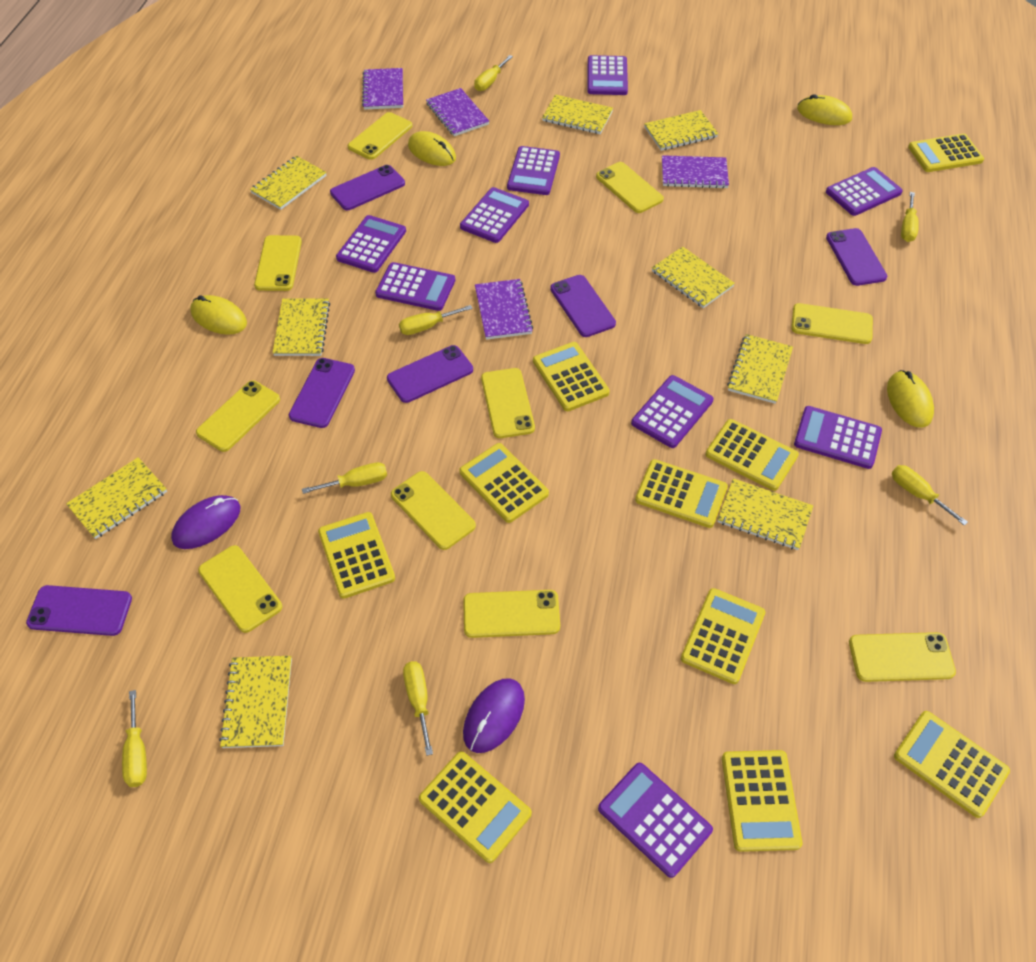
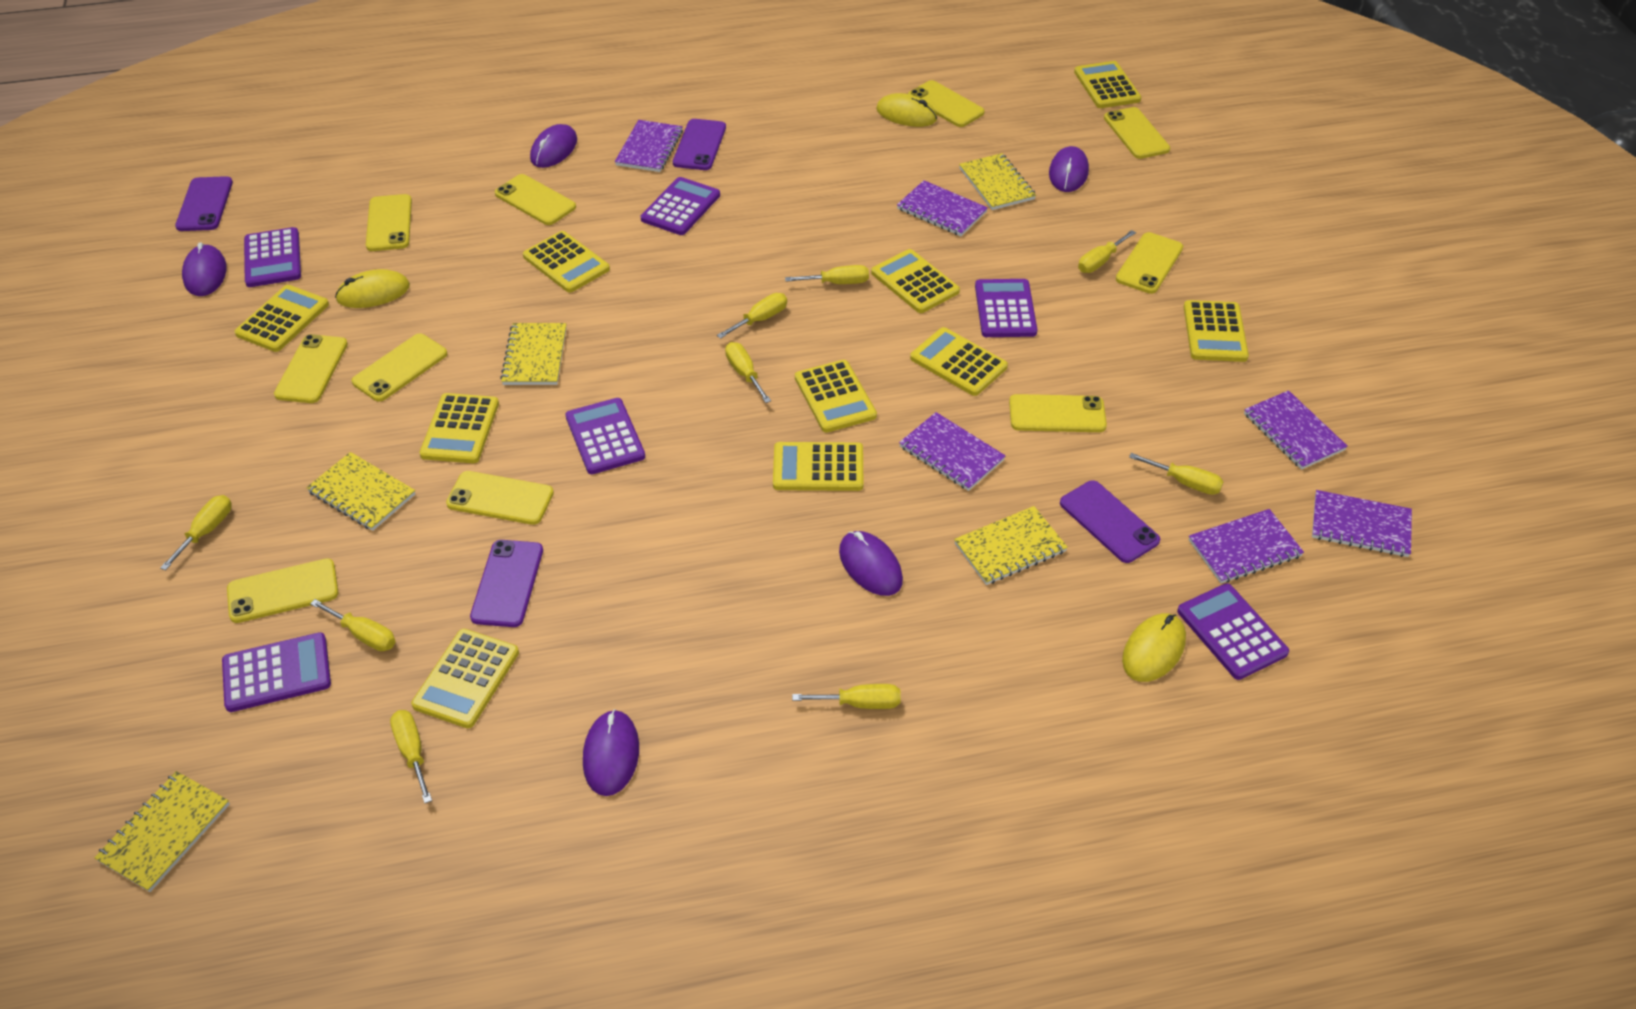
purple calculator: [336,215,406,273] [375,262,455,311] [460,187,529,243] [507,146,560,195] [587,55,628,95] [598,763,713,878] [631,375,714,448] [794,406,882,469] [826,167,903,216] = 9 -> [222,632,331,712] [244,227,301,287] [565,398,645,474] [641,177,720,235] [975,279,1037,337] [1177,583,1289,680] = 6
purple mouse: [171,495,240,549] [463,678,525,753] = 2 -> [182,242,227,296] [530,124,577,168] [583,709,639,796] [839,531,903,596] [1049,146,1089,192] = 5
purple notebook: [362,68,403,110] [426,88,489,136] [475,279,533,340] [662,155,729,189] = 4 -> [615,120,683,172] [897,180,988,236] [899,412,1006,491] [1189,509,1304,583] [1244,390,1348,470] [1312,490,1412,557] = 6
purple phone: [26,585,132,636] [289,358,355,428] [330,165,405,210] [387,345,473,403] [550,275,616,337] [826,228,887,286] = 6 -> [175,176,233,231] [470,540,543,627] [673,119,726,170] [1060,480,1160,563] = 4
yellow mouse: [190,295,247,335] [408,131,456,166] [797,94,852,125] [887,370,934,428] = 4 -> [335,269,410,308] [876,93,937,127] [1122,613,1186,682] = 3
yellow notebook: [66,457,167,539] [219,656,292,748] [250,156,327,210] [272,299,330,356] [542,94,613,134] [644,110,718,151] [652,246,735,308] [717,478,813,550] [727,334,793,404] = 9 -> [94,771,230,892] [306,452,415,531] [500,323,567,385] [954,506,1068,585] [959,153,1036,210] = 5
yellow screwdriver: [122,690,147,787] [302,462,387,494] [399,305,473,335] [403,661,433,756] [474,55,513,91] [892,465,968,526] [901,192,919,242] = 7 -> [160,495,232,570] [310,599,396,651] [390,710,432,803] [717,293,787,339] [725,342,771,403] [785,265,869,284] [792,684,901,709] [1078,230,1136,273] [1129,453,1224,495] = 9

